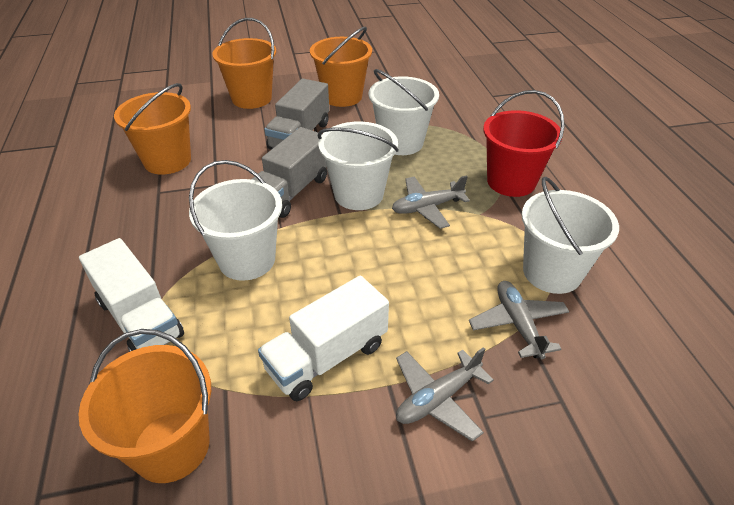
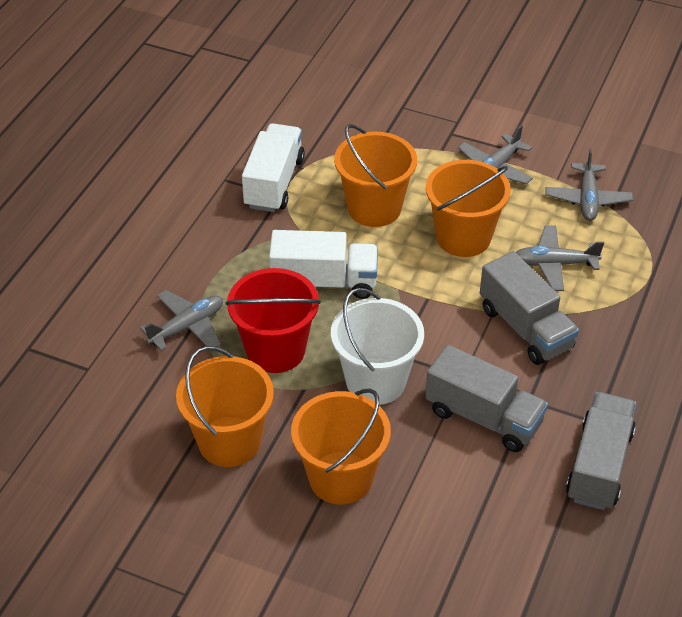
grey plane: [392,175,470,229] [396,347,494,442] [469,281,570,359] = 3 -> [140,290,223,351] [458,125,533,184] [516,225,604,291] [546,149,633,221] = 4
grey truck: [251,127,327,218] [264,79,329,150] = 2 -> [425,345,548,452] [480,251,579,365] [566,392,636,510] = 3
white bucket: [189,160,282,281] [317,122,399,210] [369,69,439,155] [522,177,619,294] = 4 -> [331,288,424,405] = 1

